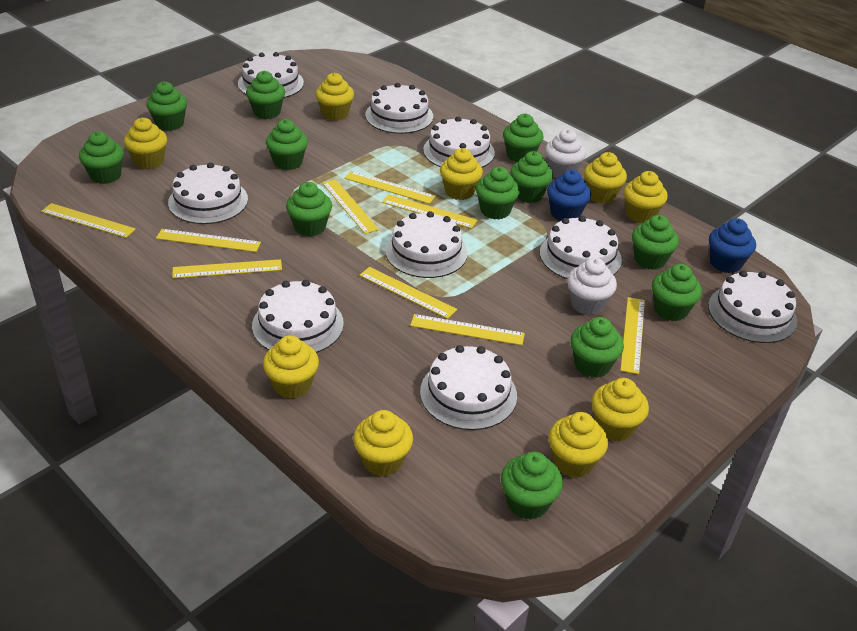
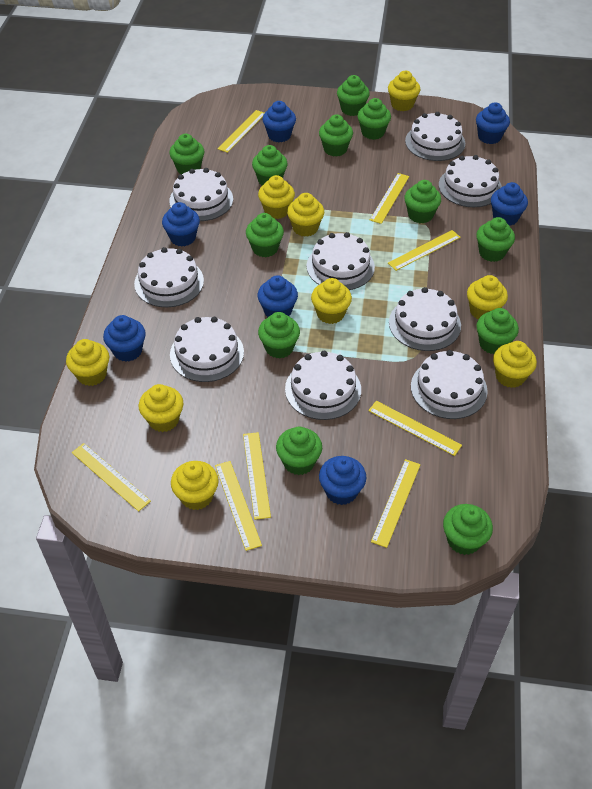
blue cupcake: [547,170,591,221] [709,218,756,273] = 2 -> [103,315,146,362] [162,202,200,247] [257,275,298,318] [262,101,296,142] [319,456,366,505] [476,102,510,144] [491,182,528,226] = 7
white cupcake: [545,129,586,178] [567,258,617,315] = 2 -> none = 0
yellow ruler: [41,203,136,238] [156,229,261,252] [172,259,282,278] [322,179,379,234] [344,171,436,204] [359,267,457,319] [382,194,477,229] [410,314,525,345] [620,297,645,374] = 9 -> [72,443,151,512] [215,461,262,551] [218,110,264,153] [243,432,271,520] [368,401,462,456] [370,173,409,224] [371,459,421,548] [388,230,461,271] = 8

